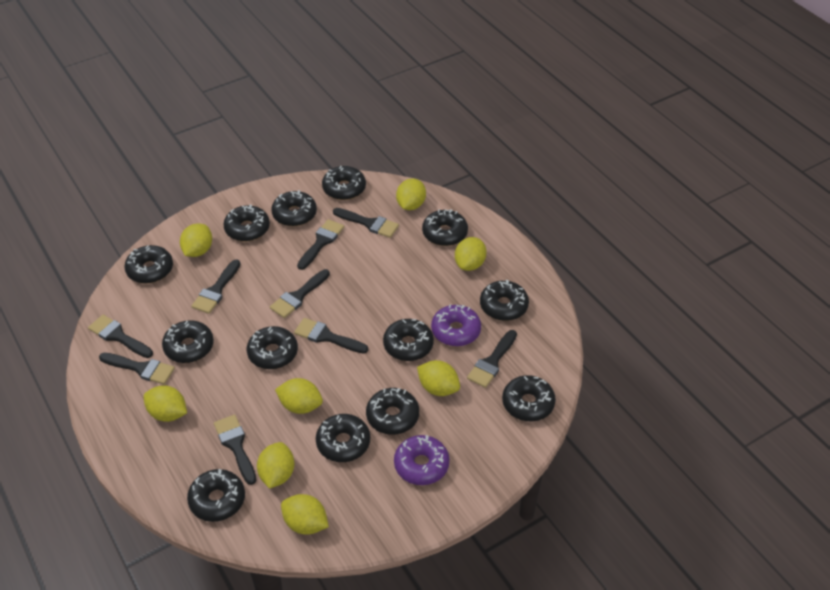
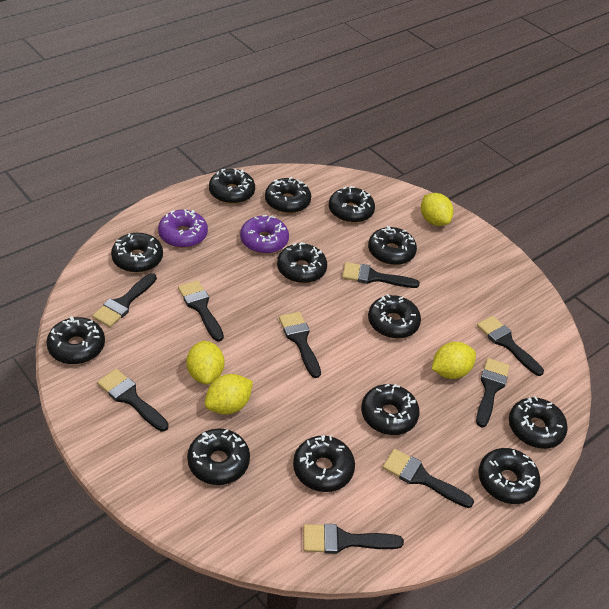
yellow lemon: [144,385,187,422] [180,223,212,257] [257,442,294,489] [275,378,323,414] [281,494,329,534] [396,178,426,210] [417,360,460,396] [455,237,486,271] = 8 -> [186,341,224,385] [205,374,253,414] [421,193,454,226] [432,342,476,379] = 4

